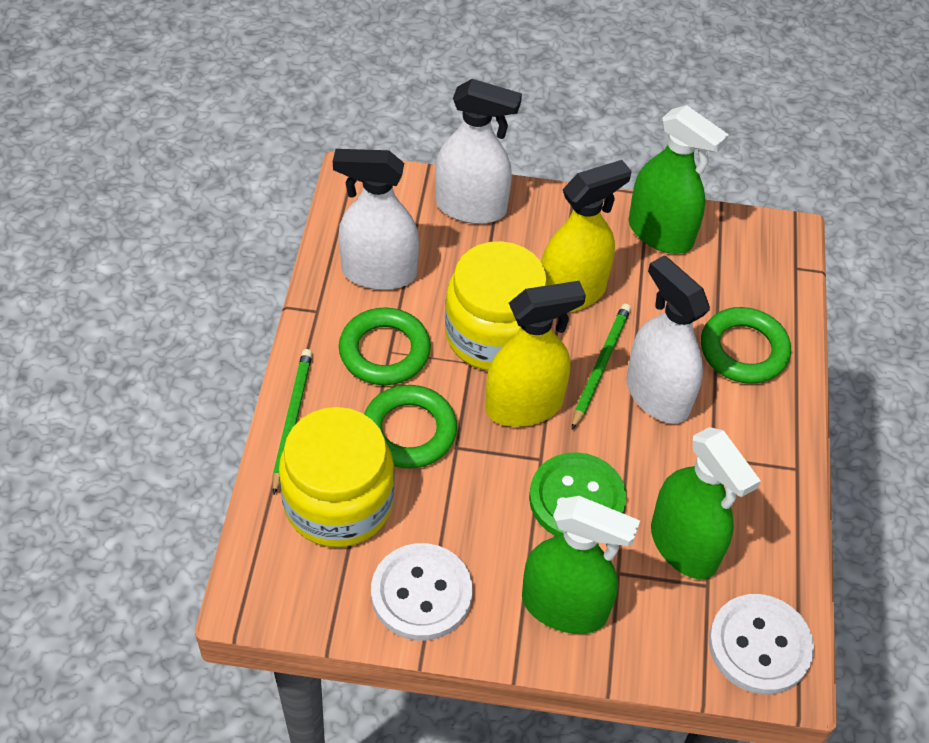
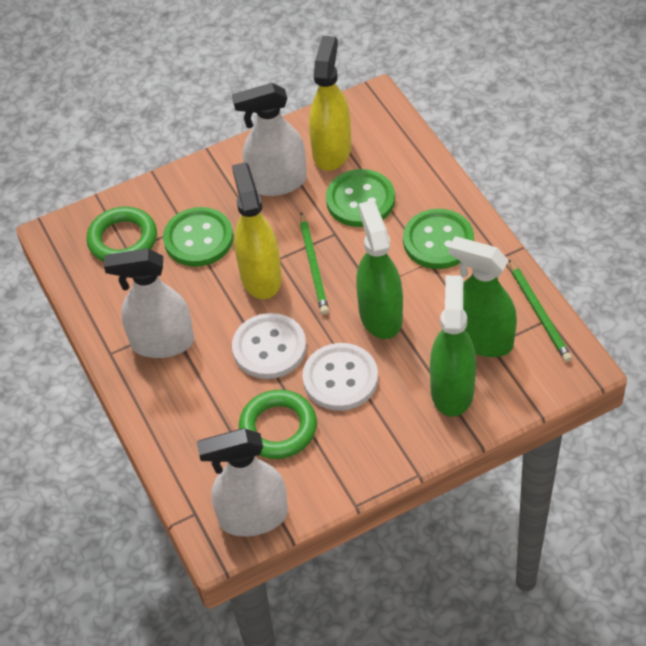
green button: [529,452,626,536] = 1 -> [163,207,233,267] [326,169,395,227] [403,209,474,269] = 3
green ring: [339,307,431,385] [364,385,457,468] [701,307,791,384] = 3 -> [86,206,157,262] [239,390,317,459] = 2
yellow jar: [279,407,394,547] [445,241,548,371] = 2 -> none = 0

